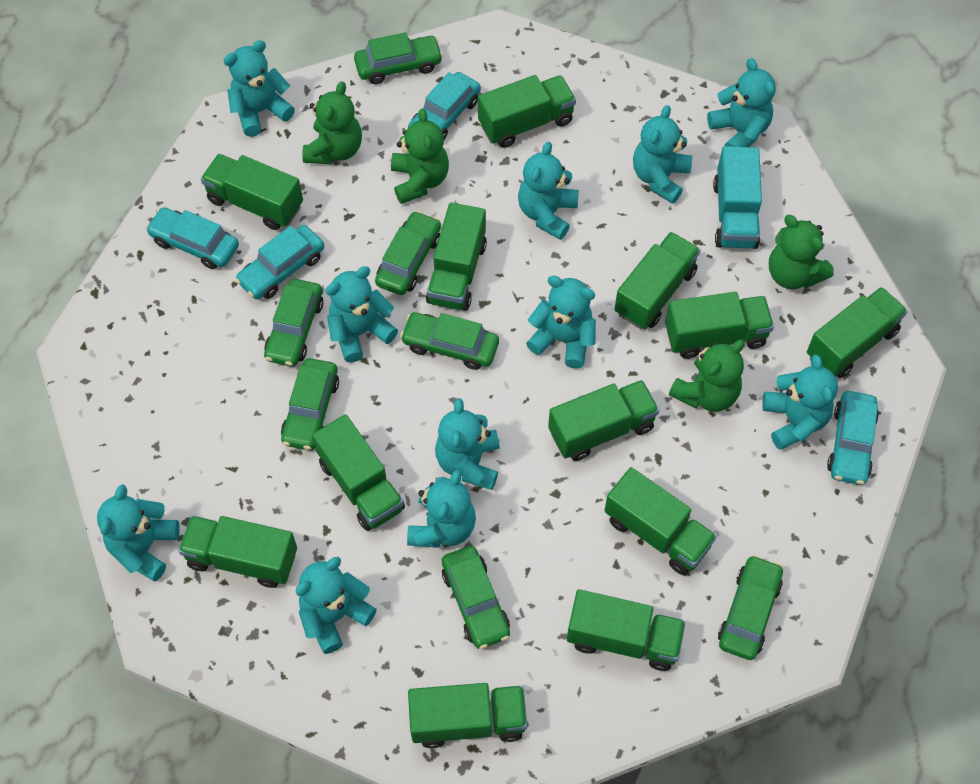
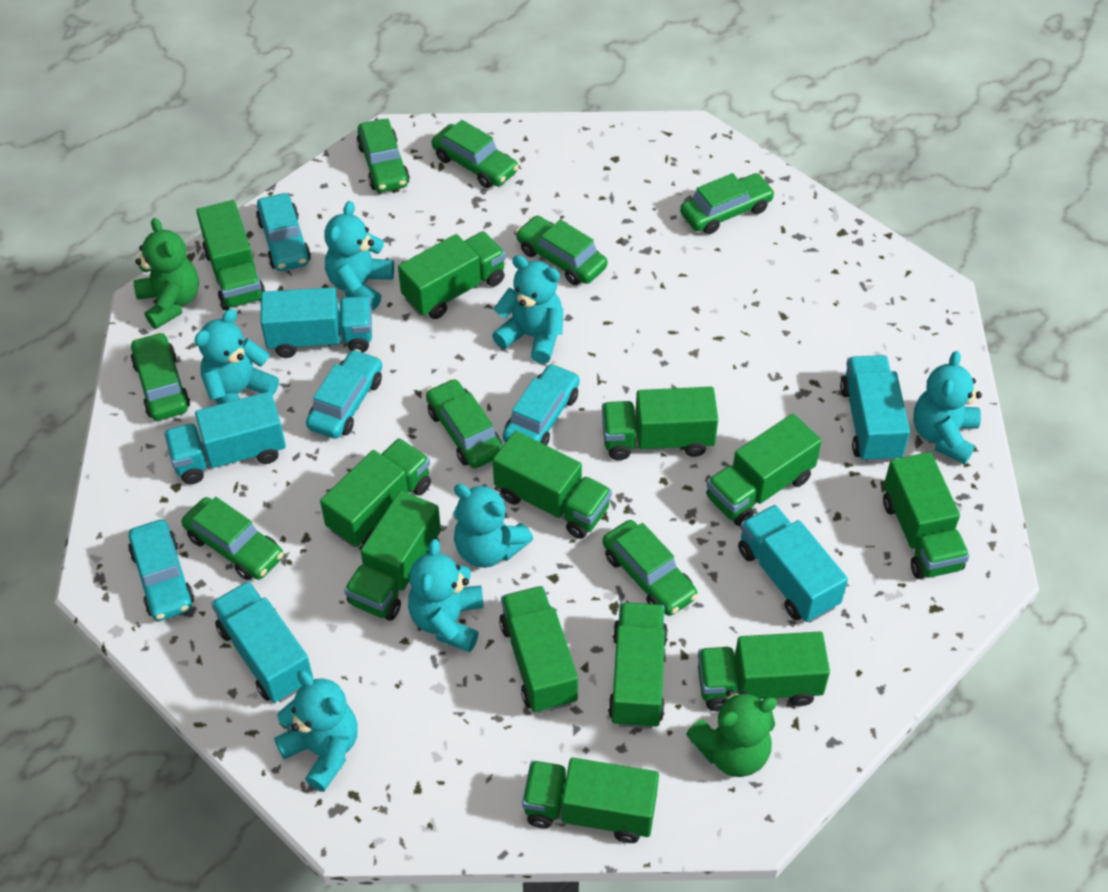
green car: [264,279,323,367] [281,358,339,450] [354,32,443,84] [375,211,441,295] [400,312,499,370] [442,546,510,649] [718,555,783,660] = 7 -> [131,332,190,421] [182,497,284,580] [356,118,410,192] [426,378,503,468] [432,120,519,188] [516,216,607,285] [602,520,698,616] [680,173,775,234] = 8
green teddy bear: [302,81,362,164] [391,109,449,204] [669,340,745,412] [769,215,834,289] = 4 -> [134,218,199,329] [686,690,777,777] = 2
turquoise teddy bear: [97,484,180,581] [223,40,295,137] [295,557,377,654] [326,266,398,363] [407,470,476,548] [435,398,500,490] [518,142,579,240] [526,276,596,369] [633,105,692,204] [707,58,776,147] [762,355,838,450] = 11 -> [194,309,279,405] [274,670,358,792] [324,201,394,311] [408,539,484,652] [454,484,533,568] [492,255,563,364] [913,351,982,464] = 7
turquoise truck: [713,146,762,249] = 1 -> [164,391,286,484] [211,581,313,703] [260,287,372,358] [738,505,848,622] [840,355,910,463] = 5

